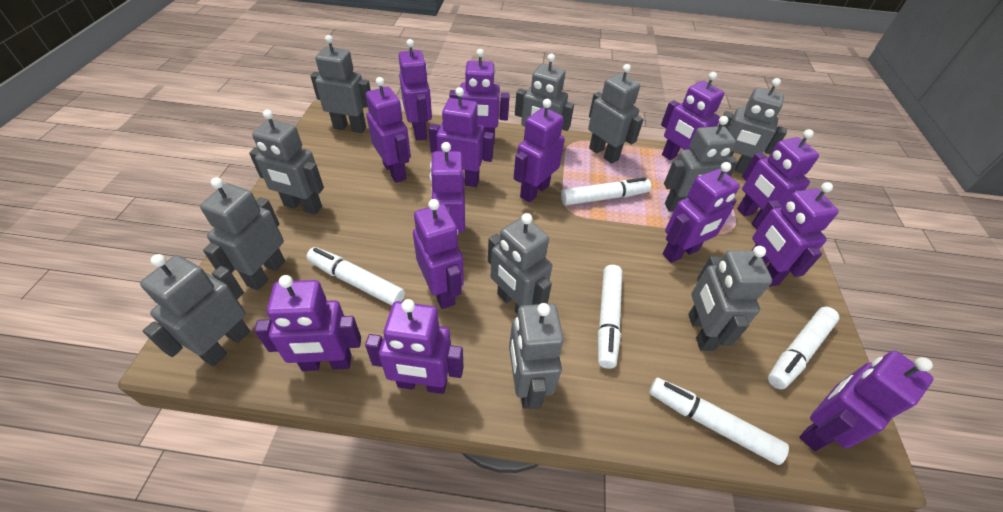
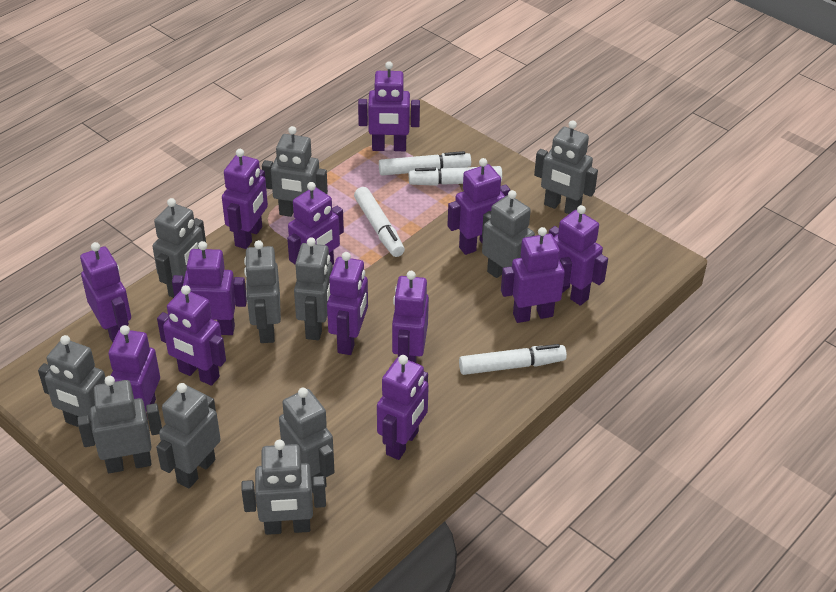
purple robot: [254,275,361,371] [365,299,463,394] [366,77,411,183] [398,39,432,141] [413,199,464,309] [429,87,494,187] [430,142,465,233] [449,49,509,143] [514,99,565,202] [661,72,724,160] [663,162,740,263] [737,129,819,229] [752,182,839,287] [799,351,933,451] = 14 -> [80,242,131,342] [109,325,160,420] [157,285,226,386] [172,241,247,335] [222,149,268,249] [287,182,344,265] [327,252,368,355] [358,61,420,151] [377,355,429,460] [392,271,429,363] [447,158,510,255] [501,227,572,323] [549,205,608,306] = 13
white marker: [306,247,405,306] [561,177,651,205] [598,265,622,369] [649,378,789,465] [768,307,839,389] = 5 -> [354,187,405,257] [379,151,471,176] [409,166,502,186] [459,344,567,375] = 4

